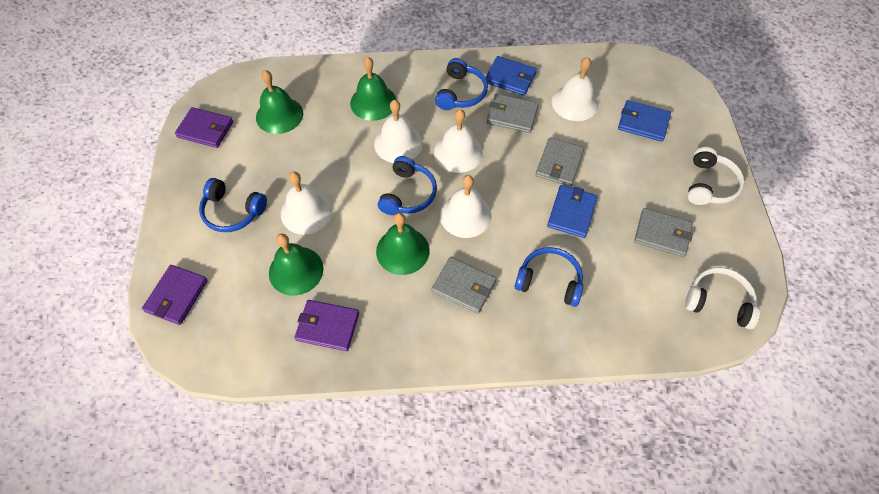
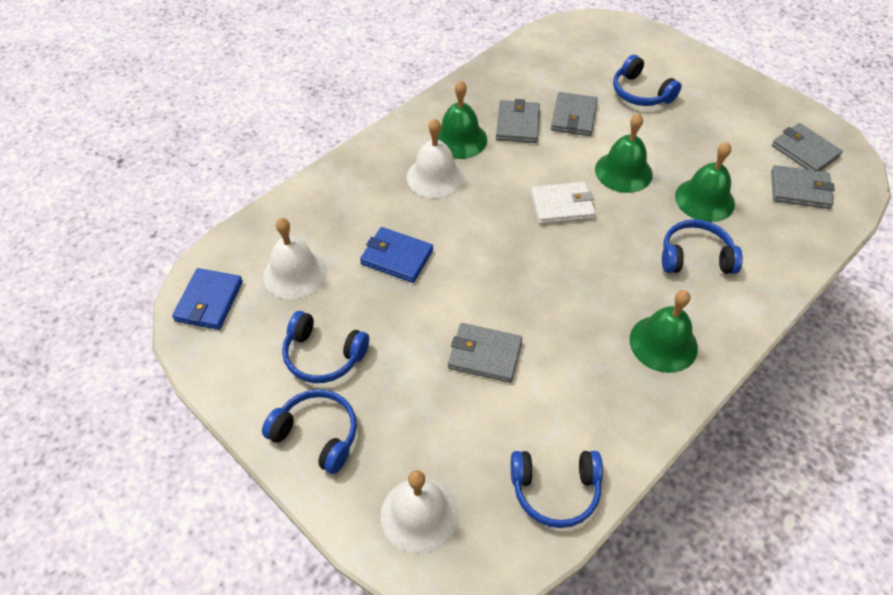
blue headphones: [199,178,267,232] [378,156,437,215] [435,58,488,110] [515,247,583,307] = 4 -> [262,389,357,474] [282,311,369,383] [511,451,603,528] [613,55,682,106] [662,219,743,274] = 5
blue wallet: [486,56,537,96] [547,185,597,238] [618,100,671,142] = 3 -> [172,268,243,330] [360,227,433,283] = 2
grey wallet: [432,257,496,314] [487,94,539,133] [535,137,584,187] [634,208,693,257] = 4 -> [448,323,523,383] [496,99,540,143] [551,92,598,136] [771,165,835,209] [772,123,843,171] = 5
purple wallet: [142,265,208,325] [175,107,233,148] [294,300,359,351] = 3 -> none = 0
white bell: [281,172,333,235] [374,100,423,163] [434,109,483,173] [440,175,492,238] [552,57,598,121] = 5 -> [263,218,327,300] [381,470,458,554] [407,118,464,198] = 3
white headphones: [685,267,760,329] [688,147,744,205] = 2 -> none = 0
white wallet: none = 0 -> [531,182,596,224] = 1

